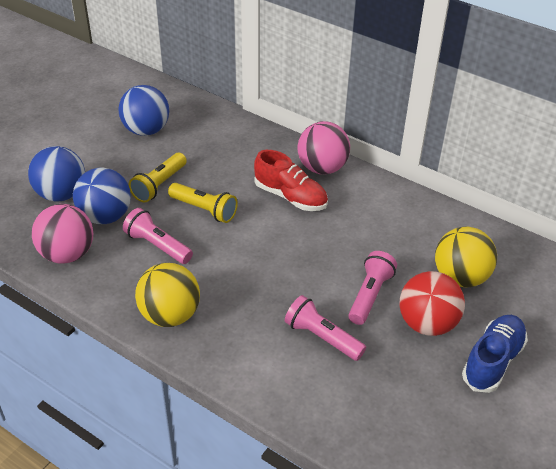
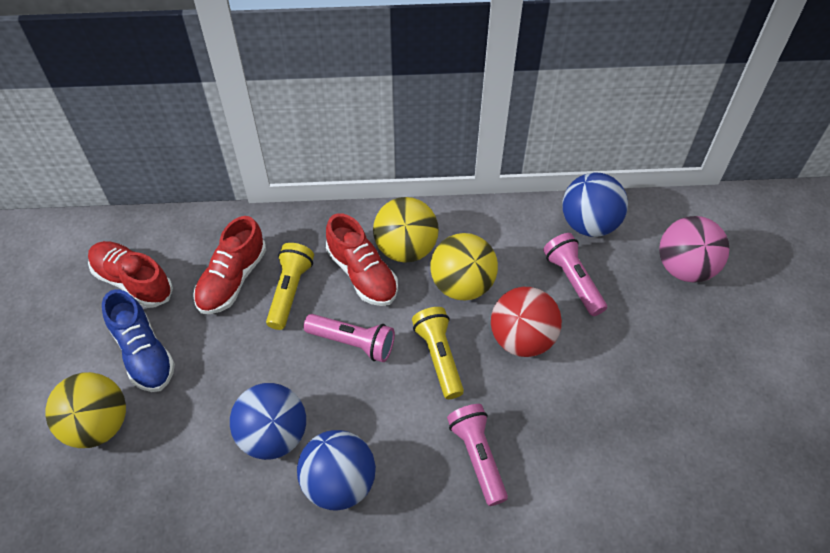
pink ball: [32,204,94,264] [298,121,350,174] = 2 -> [659,216,730,283] = 1
red shoe: [254,150,328,211] = 1 -> [88,241,173,308] [193,216,266,314] [326,213,398,306] = 3
yellow ball: [135,263,200,327] [435,227,497,288] = 2 -> [45,372,126,448] [373,197,439,263] [430,233,498,300] = 3

